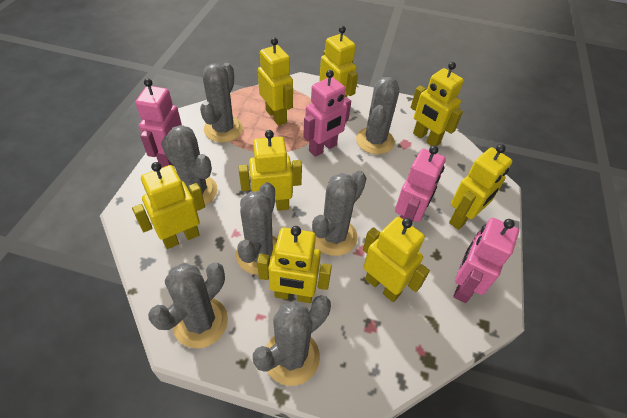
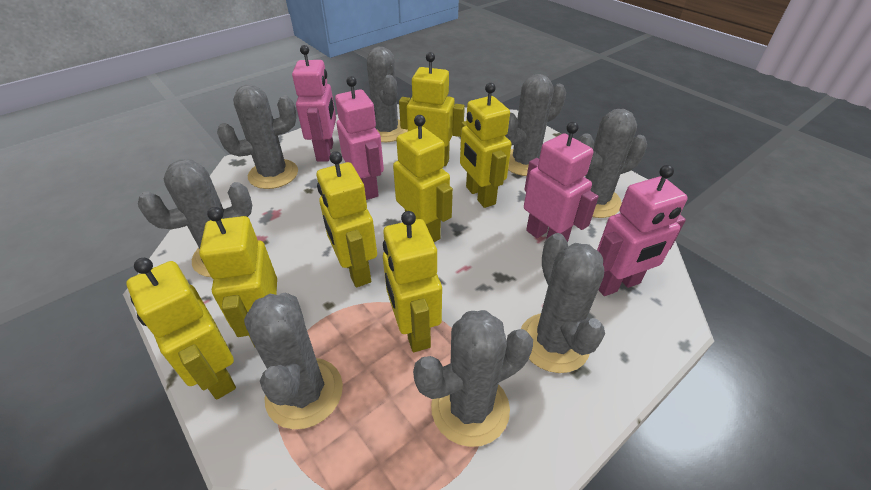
grey cactus: [148,263,228,348] [161,125,217,205] [200,63,243,142] [236,182,277,275] [253,295,331,386] [312,171,367,256] [356,77,399,154] = 7 -> [138,159,252,277] [217,85,298,189] [244,293,343,429] [367,47,408,142] [413,310,533,447] [505,74,566,176] [521,233,605,373] [577,109,647,218] = 8
yellow robot: [132,162,205,249] [238,130,302,211] [257,226,332,303] [258,37,293,126] [319,26,358,98] [363,217,430,302] [411,62,464,146] [449,144,512,230] = 8 -> [126,258,236,400] [199,207,277,348] [317,151,377,287] [383,211,442,352] [393,115,453,242] [399,52,465,166] [460,83,512,208] = 7

